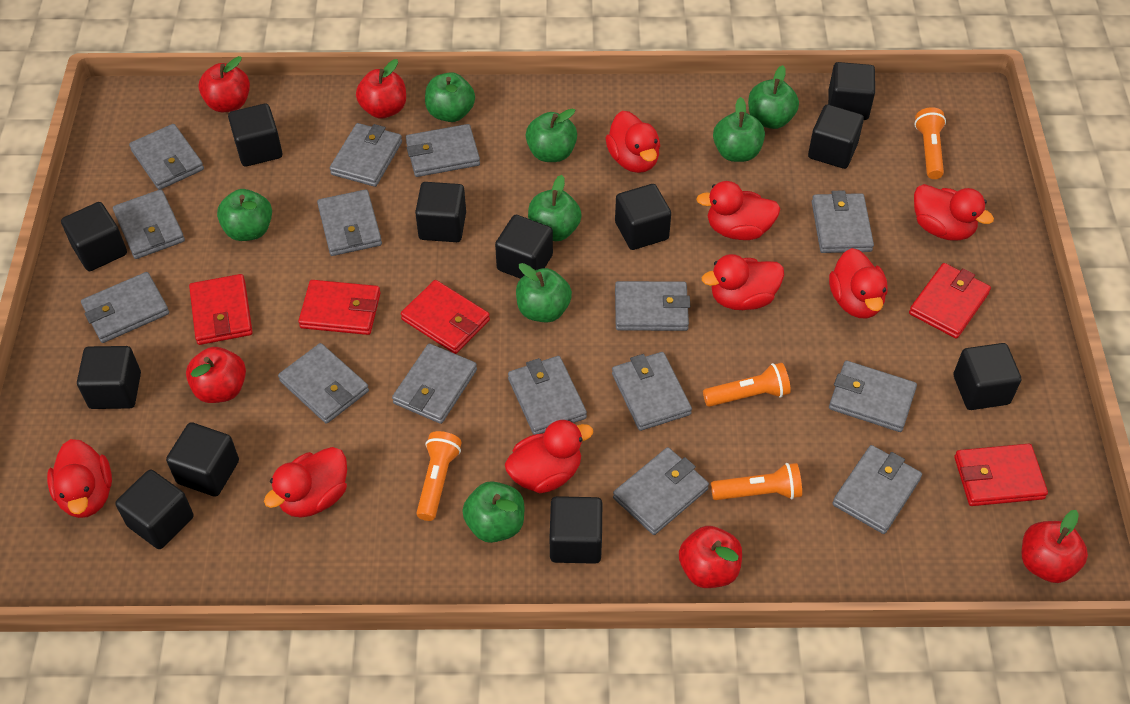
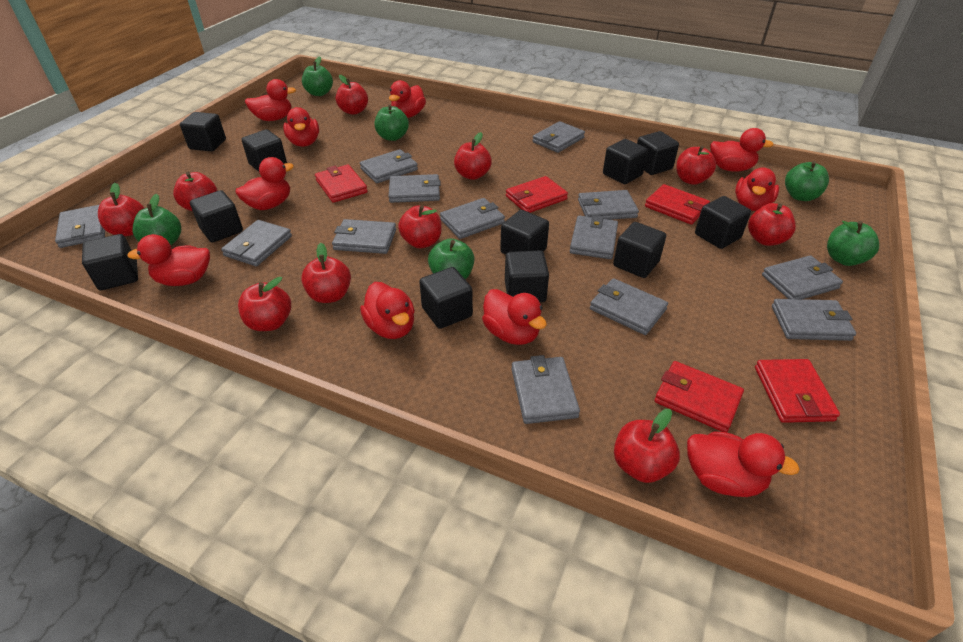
black cube: [61,202,127,271] [77,346,141,409] [115,470,194,549] [166,422,239,497] [228,104,283,167] [415,182,466,242] [495,215,553,279] [550,496,602,564] [615,184,671,250] [808,105,864,169] [828,62,875,120] [954,343,1021,410] = 12 -> [82,234,138,290] [180,112,226,151] [190,190,243,243] [242,129,287,172] [419,267,473,329] [500,210,549,255] [505,251,549,302] [603,139,648,184] [613,222,666,278] [637,131,679,175] [695,196,751,249] = 11
green apple: [217,189,272,241] [425,72,475,122] [462,481,524,543] [516,263,572,322] [526,109,577,162] [528,175,582,241] [713,97,765,162] [748,65,799,129] = 8 -> [133,194,181,245] [302,56,333,96] [375,104,409,141] [428,238,474,279] [785,161,829,201] [827,221,879,266] = 6
grey wallet: [81,272,169,343] [113,189,185,259] [129,124,204,190] [278,343,369,424] [317,189,382,256] [330,123,402,187] [392,343,477,424] [406,124,480,177] [508,356,587,435] [612,352,692,431] [613,447,709,535] [615,281,690,331] [812,190,874,253] [829,361,917,432] [832,445,922,534] = 15 -> [55,205,105,248] [221,220,292,266] [332,219,396,254] [360,149,418,183] [389,174,441,203] [440,198,505,239] [511,355,580,424] [532,121,585,153] [570,215,618,259] [578,190,639,220] [590,278,668,335] [762,255,843,299] [772,299,856,341] = 13
orange flashlight: [416,431,462,521] [703,363,791,407] [711,463,802,500] [914,107,946,179] = 4 -> none = 0
red apple: [186,347,246,403] [198,56,250,112] [356,59,406,119] [679,526,742,588] [1022,510,1088,583] = 5 -> [98,183,144,236] [173,172,218,211] [238,277,291,331] [301,243,351,303] [336,75,368,115] [398,205,442,248] [454,132,492,180] [614,409,680,483] [676,146,716,185] [748,203,796,246] = 10
red duck: [47,439,112,518] [264,447,347,518] [505,420,593,493] [606,111,660,173] [696,181,781,240] [702,254,784,310] [829,248,888,319] [914,184,994,241] = 8 -> [127,234,210,286] [235,157,294,210] [245,79,296,121] [283,107,319,147] [360,282,415,339] [389,80,426,118] [482,289,547,345] [687,432,800,497] [710,128,774,172] [735,168,779,211] = 10

